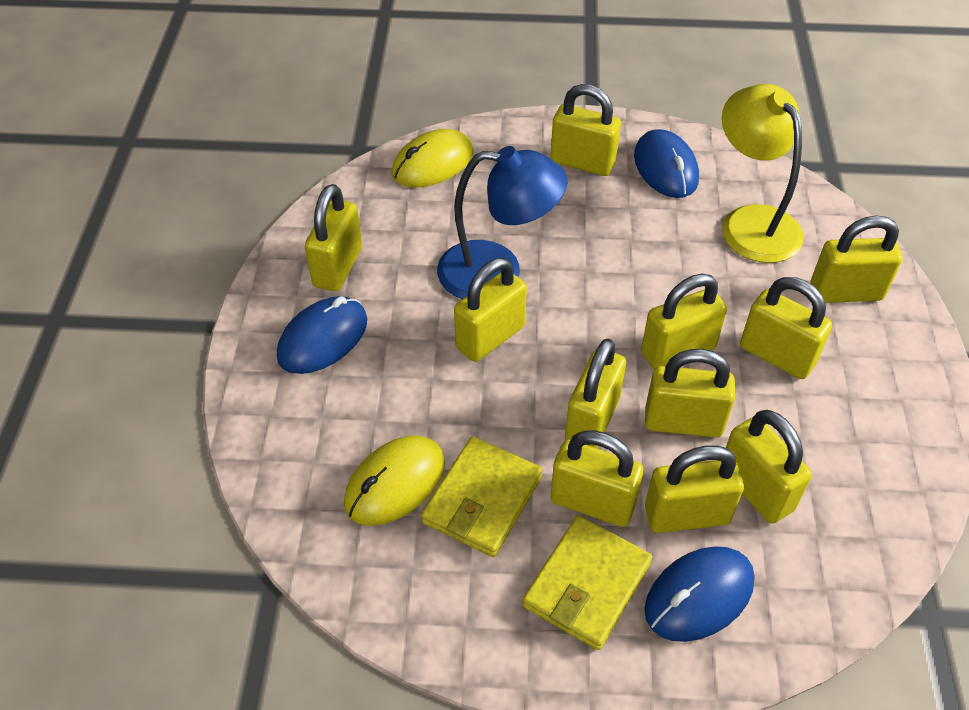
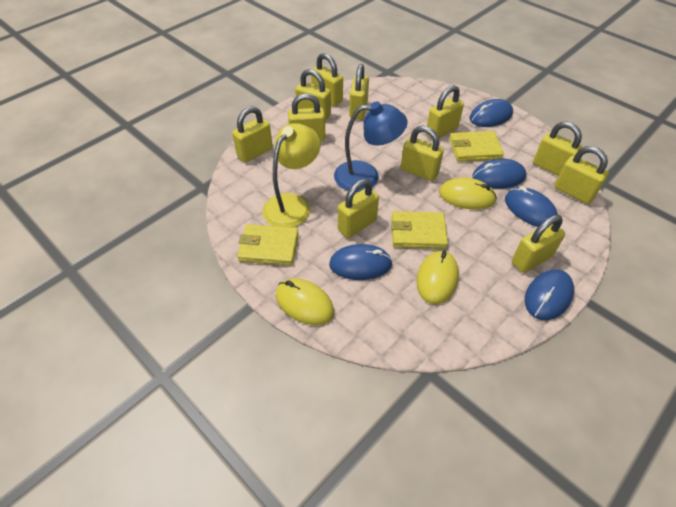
blue mouse: [277,296,367,374] [634,129,699,198] [644,546,755,642] = 3 -> [329,244,393,280] [469,99,513,127] [472,159,527,189] [505,187,558,227] [525,269,574,320] = 5
yellow mouse: [344,435,445,526] [392,129,473,187] = 2 -> [275,278,334,325] [417,250,459,304] [439,177,497,210] = 3
yellow wallet: [421,436,543,557] [522,515,652,650] = 2 -> [237,224,299,266] [391,211,448,249] [449,131,504,162] = 3

